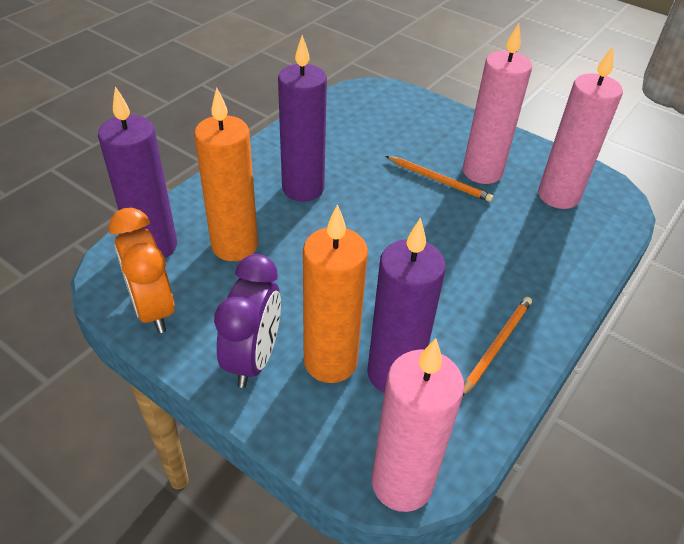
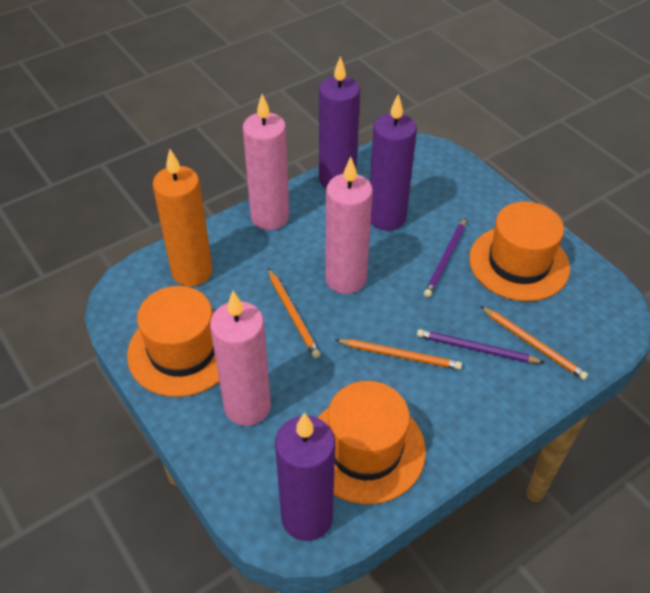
orange candle: [194,88,258,261] [303,204,368,383] = 2 -> [153,149,213,286] = 1
orange clock: [109,207,175,333] = 1 -> none = 0
orange hat: none = 0 -> [127,286,219,397] [318,381,426,504] [469,202,570,301] = 3
orange pencil: [386,156,493,202] [463,297,532,396] = 2 -> [268,268,320,358] [335,339,462,370] [480,306,588,380] = 3
purple clock: [214,254,281,388] = 1 -> none = 0
purple pencil: none = 0 -> [417,329,545,363] [424,218,466,298] = 2

